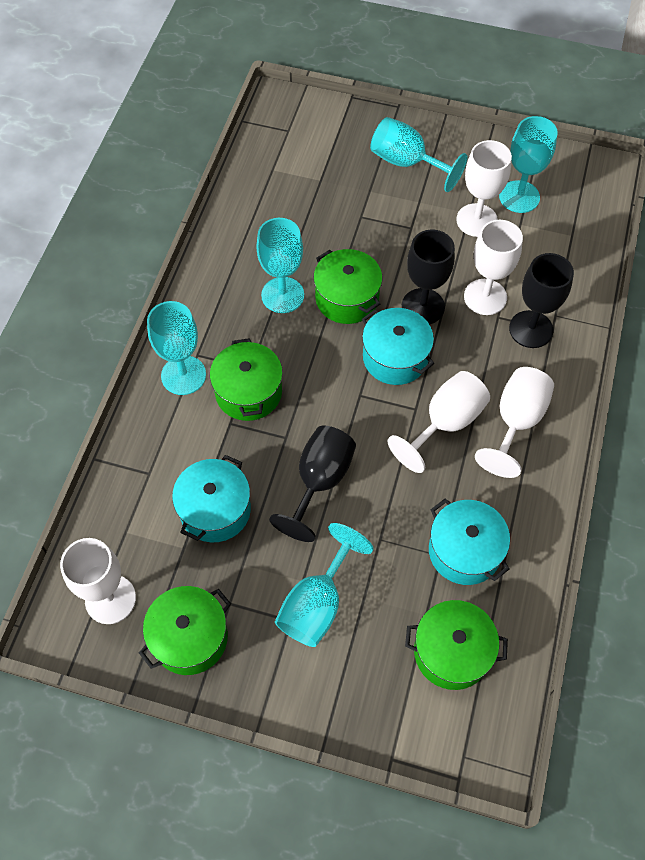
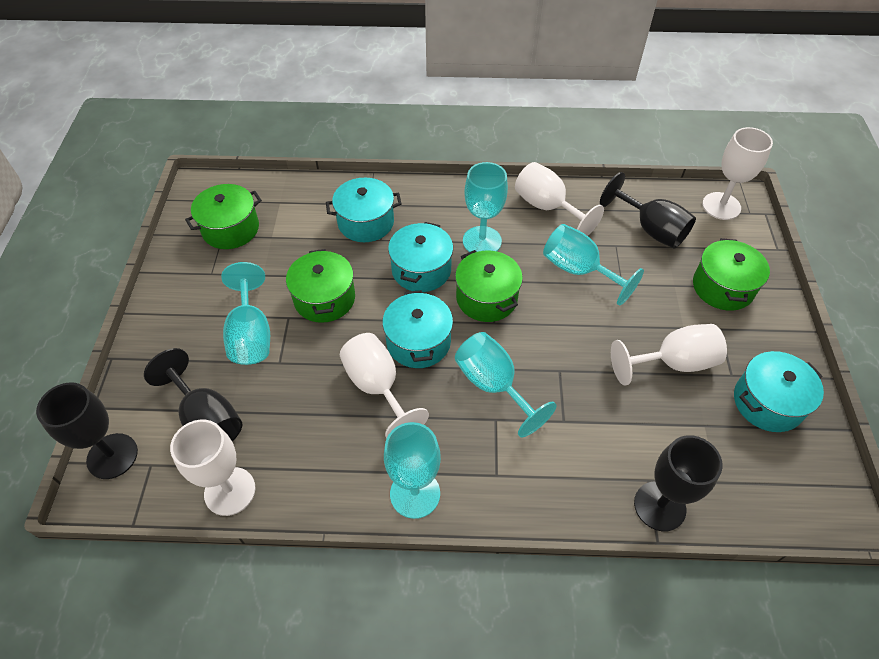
black goblet: [269,426,356,542] [402,230,455,324] [509,253,574,348] = 3 -> [36,382,138,479] [144,348,242,441] [600,172,696,249] [634,435,723,531] = 4
turquoise pot: [172,455,251,542] [362,308,434,385] [429,499,510,585] = 3 -> [326,178,401,242] [382,290,453,368] [388,222,453,292] [734,351,824,432] = 4

